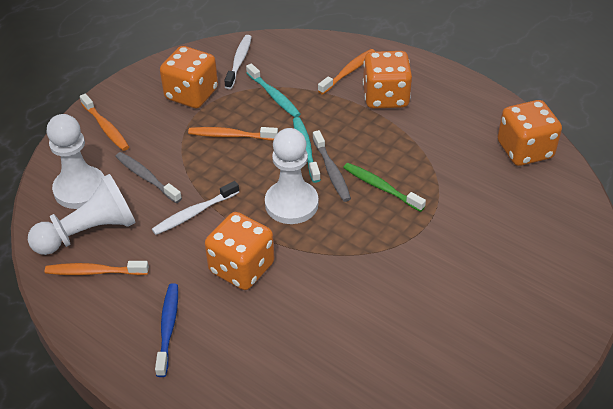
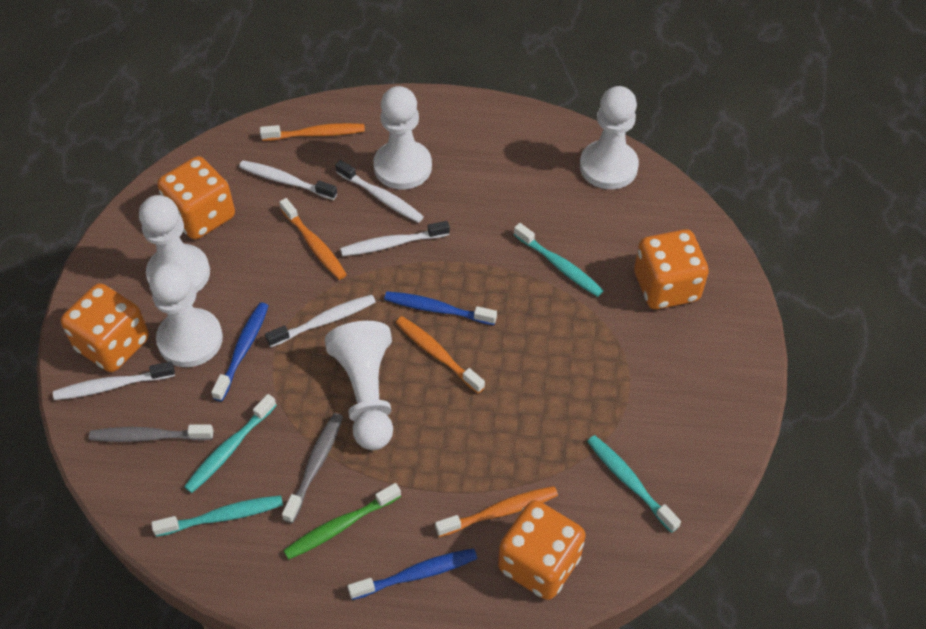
blue toothbrush: [155,283,178,377] = 1 -> [211,302,268,401] [347,548,477,600] [384,291,497,325] = 3
turquoise toothbrush: [246,63,301,117] [293,117,321,183] = 2 -> [151,495,283,537] [184,394,277,493] [514,223,604,297] [587,435,681,533] = 4
white pawn: [28,174,136,255] [47,114,104,209] [265,128,318,224] = 3 -> [139,195,210,293] [149,263,223,367] [325,321,393,450] [373,86,432,190] [580,86,639,189] = 5
white toothbrush: [152,181,239,235] [224,35,252,89] = 2 -> [53,361,175,400] [239,160,337,200] [265,295,376,347] [335,160,424,223] [340,221,450,256] = 5

